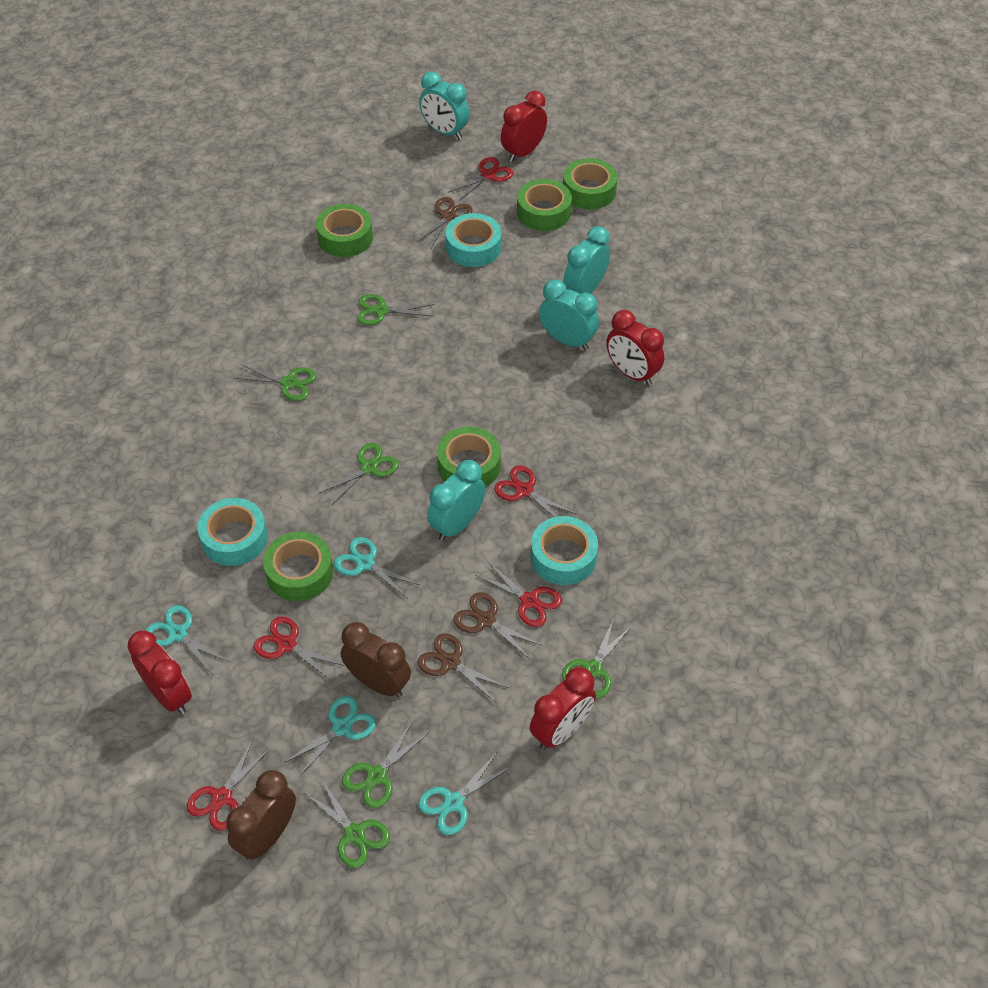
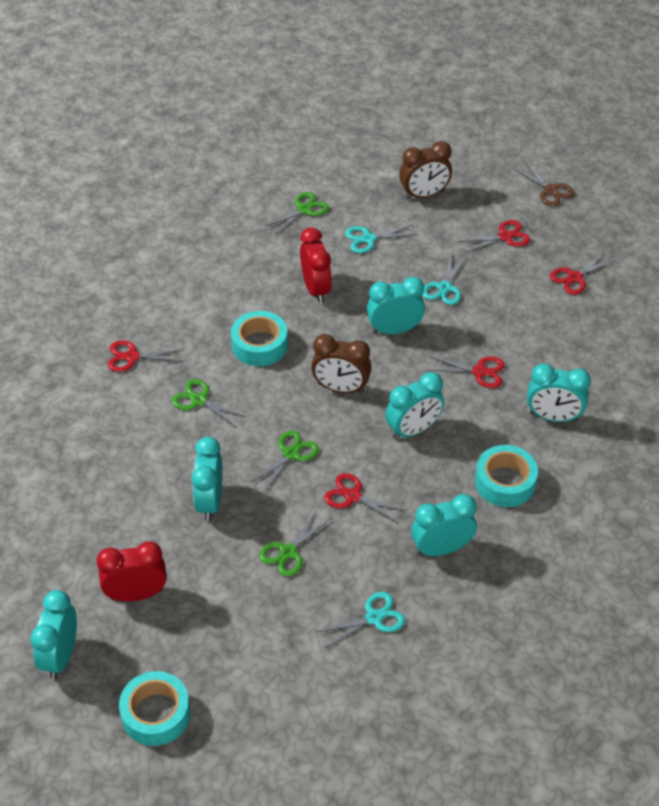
brown scissors: [417,197,473,248] [417,634,509,702] [453,592,543,659] = 3 -> [514,162,575,206] = 1
green scissors: [235,364,317,401] [305,778,390,868] [319,443,399,506] [342,722,428,808] [357,294,434,325] [562,618,632,698] = 6 -> [172,379,247,428] [250,430,319,492] [259,509,331,577] [264,192,329,235] = 4
green tape: [263,531,333,601] [316,204,373,257] [437,427,501,487] [517,179,572,231] [563,158,617,209] = 5 -> none = 0
red clock: [128,630,192,715] [501,91,547,162] [530,667,596,750] [606,310,664,386] = 4 -> [97,542,167,602] [300,228,332,303] = 2
turquoise clock: [419,72,470,140] [427,460,486,541] [539,279,599,350] [564,226,610,294] = 4 -> [31,590,77,679] [191,437,222,521] [367,277,425,334] [385,372,444,440] [411,494,477,557] [527,363,591,422] = 6
turquoise scissors: [146,605,229,674] [284,696,376,778] [334,537,420,598] [418,752,511,835] = 4 -> [317,592,405,648] [345,225,417,253] [422,255,466,305] = 3

